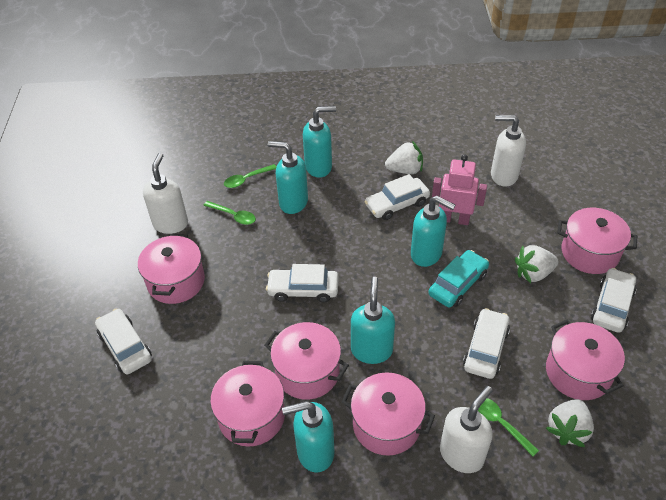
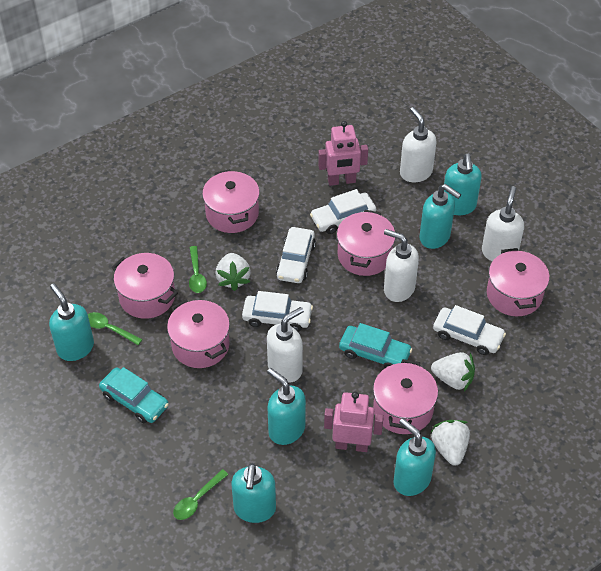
pink robot: [432,154,487,225] = 1 -> [318,121,368,186] [324,392,384,452] = 2
turquoise car: [428,250,489,308] = 1 -> [99,367,169,423] [339,323,412,369] = 2
turquoise soap dispenser: [268,141,308,214] [282,401,335,473] [303,106,336,177] [351,277,395,364] [411,196,455,267] = 5 -> [49,283,94,361] [231,463,276,523] [267,368,306,445] [393,418,436,496] [419,184,461,249] [444,154,482,215] = 6
white car: [95,308,152,374] [266,264,339,303] [364,174,430,220] [463,308,510,379] [591,268,637,333] = 5 -> [242,291,313,332] [276,227,316,283] [310,189,376,234] [433,305,506,355] = 4
white soap dispenser: [143,153,188,234] [440,386,493,473] [491,115,526,187] = 3 -> [267,307,304,383] [384,229,419,302] [400,107,436,182] [482,186,524,261] = 4

